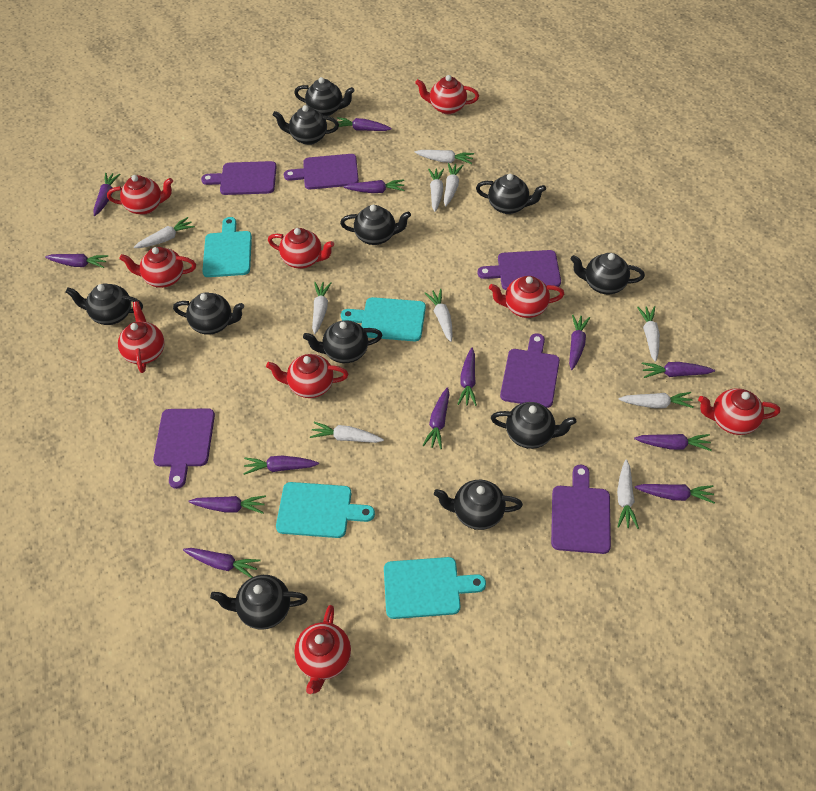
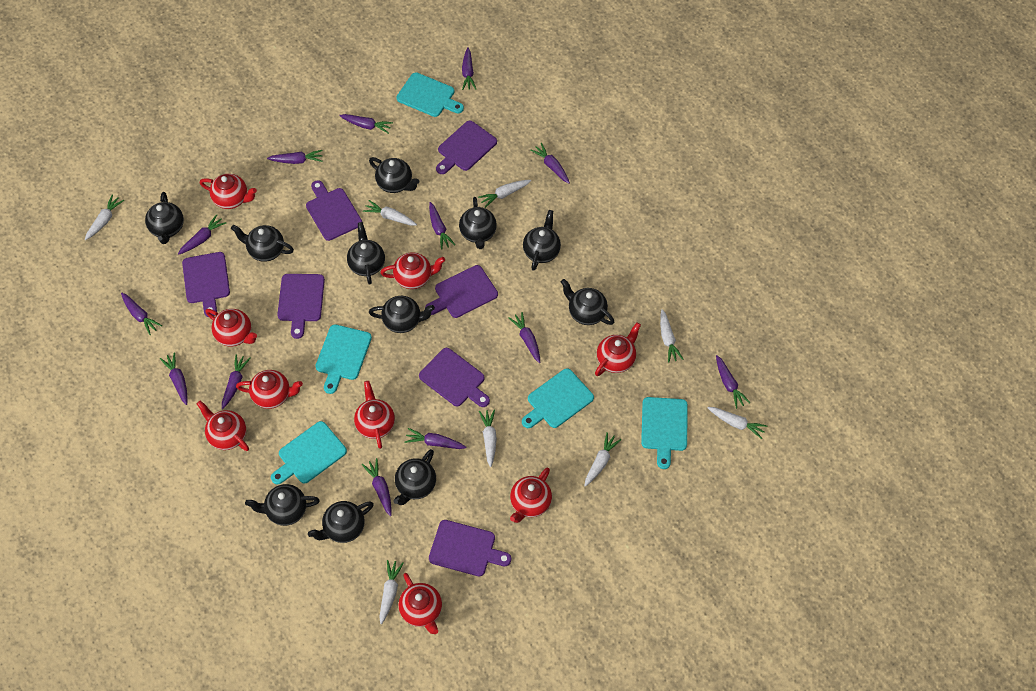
purple cutting board: [153,409,215,489] [201,161,277,195] [284,154,359,189] [478,250,561,290] [500,333,560,408] [551,465,611,554] = 6 -> [182,252,230,317] [277,274,325,339] [306,180,362,241] [419,348,490,407] [425,265,498,318] [429,520,511,576] [436,121,497,174] = 7
turquoise cutting board: [202,217,252,277] [276,482,375,538] [341,297,426,341] [384,557,486,619] = 4 -> [271,421,347,484] [315,324,372,394] [396,72,464,117] [522,368,594,428] [641,397,688,469] = 5
white carrot: [134,217,195,248] [310,422,384,443] [312,282,332,334] [415,150,474,164] [425,289,453,342] [428,168,444,212] [444,163,463,206] [617,459,639,529] [619,392,694,408] [637,306,660,362] = 10 -> [85,195,124,240] [363,200,417,226] [379,560,404,624] [478,180,531,208] [479,409,497,467] [584,432,621,487] [660,309,684,363] [707,407,768,439] = 8

